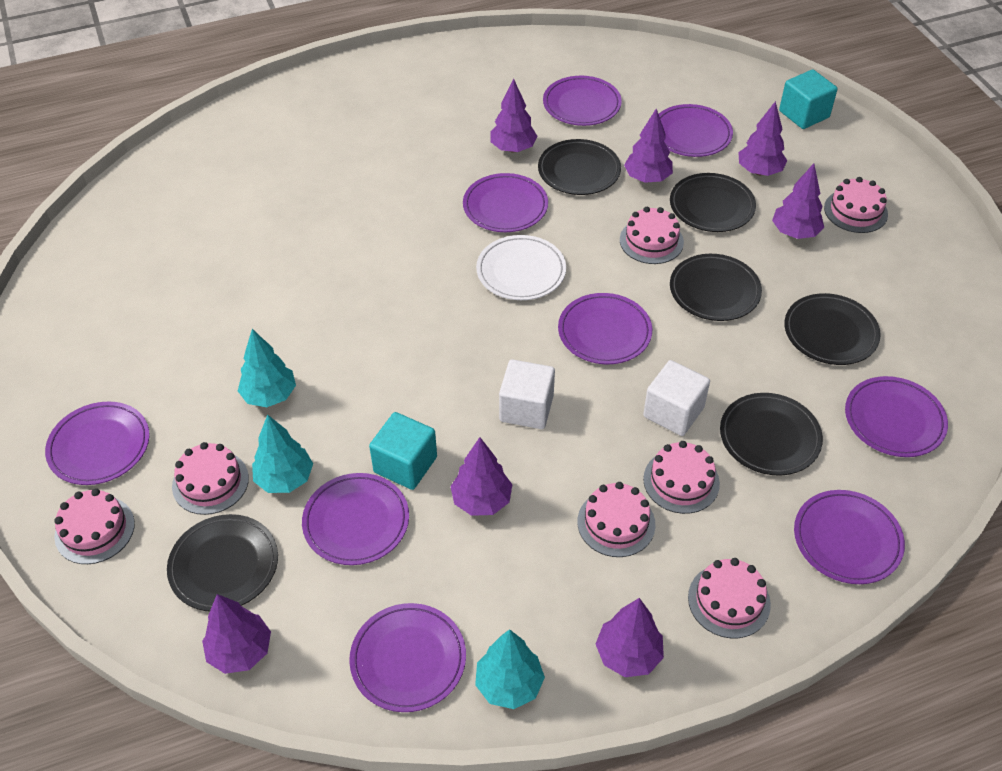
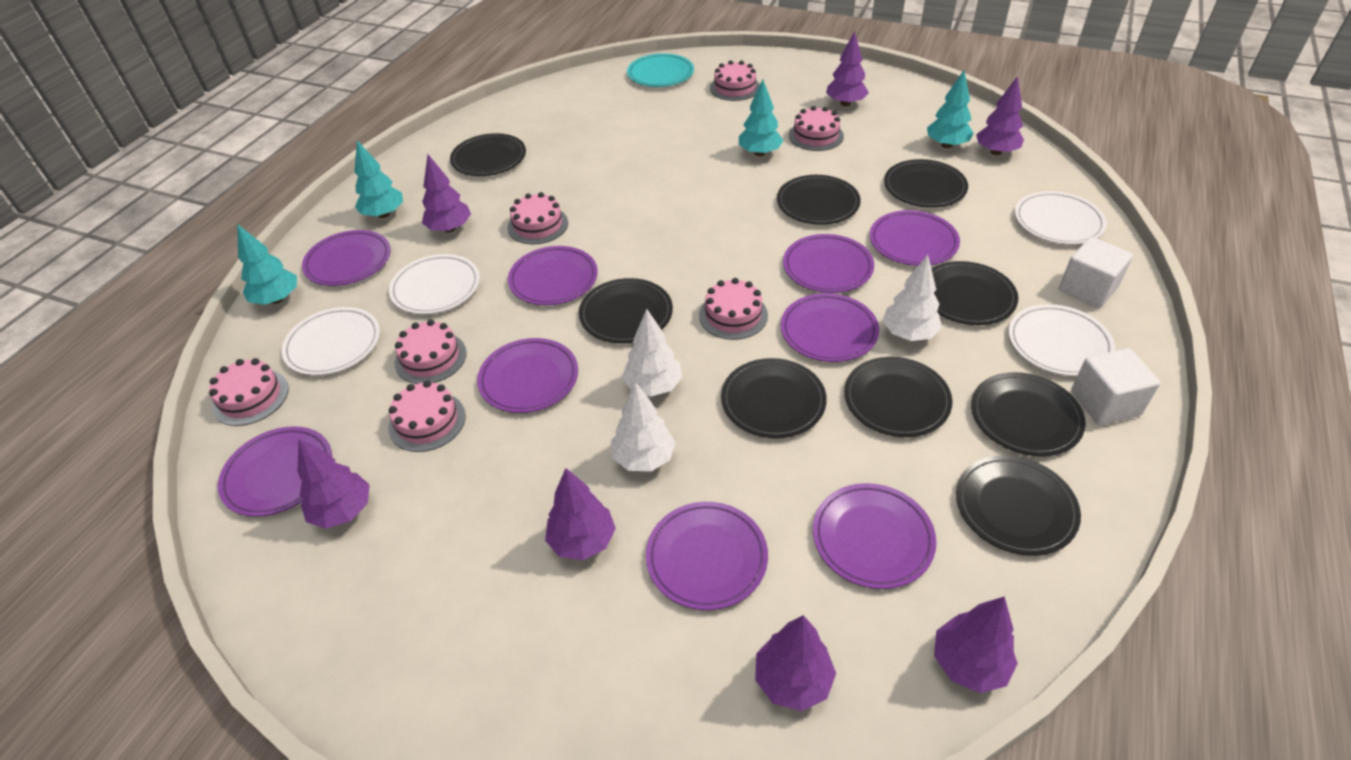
black plate: [167,514,278,611] [538,139,621,195] [670,173,756,232] [670,254,762,321] [720,393,823,476] [784,293,881,365] = 6 -> [450,133,526,176] [579,278,673,343] [721,358,827,438] [777,175,861,225] [844,357,952,437] [884,159,968,208] [932,261,1018,325] [956,455,1081,556] [971,372,1086,456] = 9
turquoise cube: [369,412,437,490] [779,69,838,129] = 2 -> none = 0
turquoise plate: none = 0 -> [627,53,694,87] = 1
turquoise tree: [238,329,296,407] [252,414,313,493] [475,629,545,709] = 3 -> [237,224,297,305] [354,141,403,218] [739,79,783,156] [927,70,974,148] = 4
white plate: [476,235,566,300] = 1 -> [282,307,380,375] [389,254,480,314] [1009,304,1115,376] [1015,191,1107,245] = 4
white tree: none = 0 -> [611,382,676,472] [622,309,682,396] [882,255,942,341] = 3

